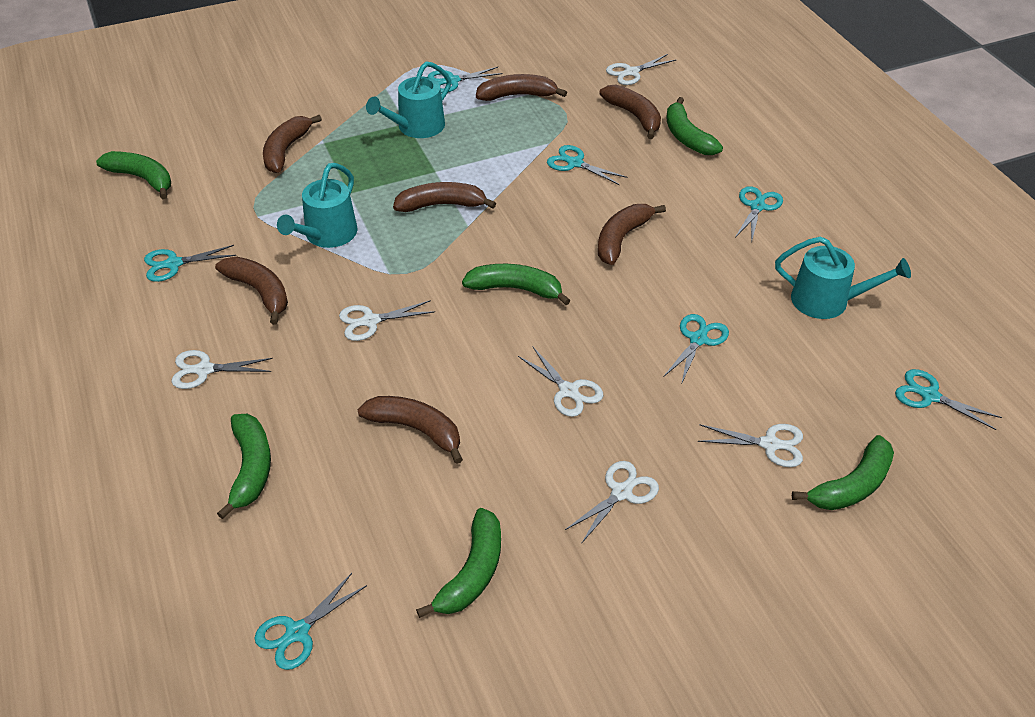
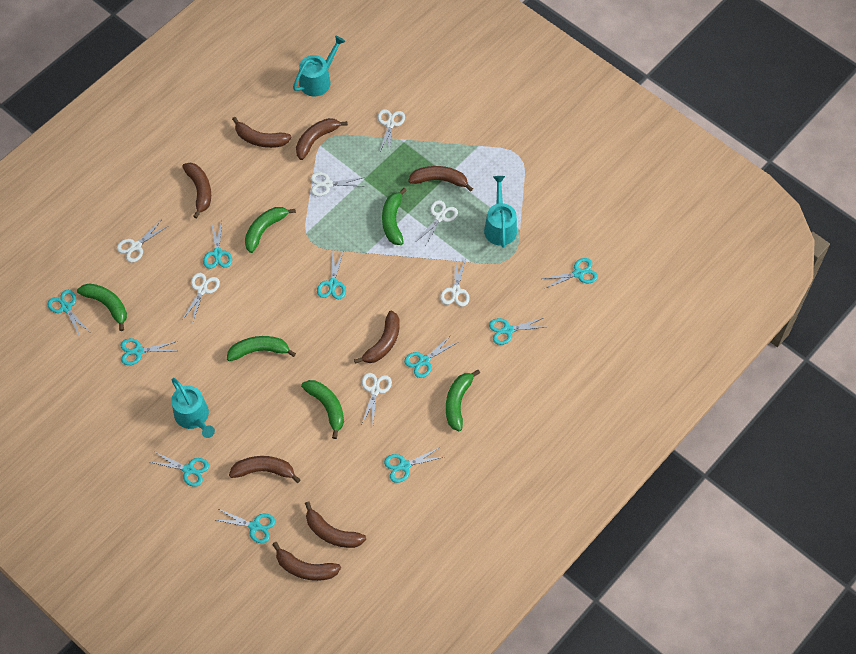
brown banana: [215,257,288,325] [263,115,322,173] [358,396,463,464] [393,182,496,212] [476,74,567,101] [598,204,666,265] [599,84,661,139] = 7 -> [182,163,211,219] [229,456,300,483] [232,117,292,148] [272,542,341,581] [296,118,348,160] [305,501,366,548] [354,311,400,364] [408,166,473,192] = 8
turquoise scissors: [144,245,236,282] [254,573,367,670] [428,67,503,93] [547,145,627,185] [664,314,729,385] [735,186,783,243] [895,369,1002,430] = 7 -> [47,290,89,337] [121,338,178,365] [151,452,209,487] [203,221,232,269] [216,509,275,543] [317,252,346,299] [384,448,443,483] [404,335,458,378] [489,318,545,345] [542,258,598,288] = 10
white scissors: [171,350,273,389] [339,300,435,341] [518,347,603,417] [565,461,659,544] [606,54,676,85] [698,424,803,467] = 6 -> [117,221,168,263] [182,273,220,324] [311,172,362,196] [362,373,392,423] [378,109,405,153] [417,200,458,246] [440,258,470,307] = 7

